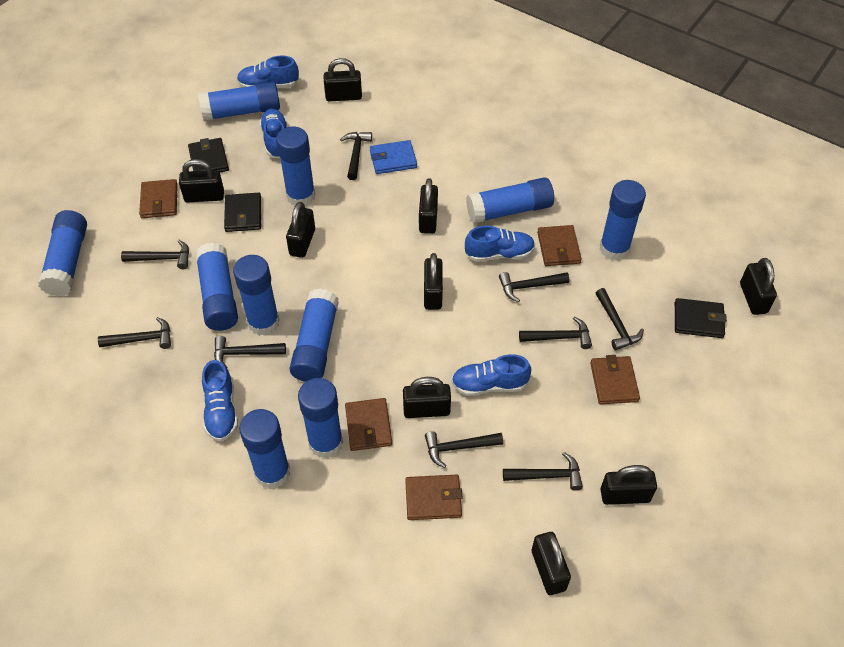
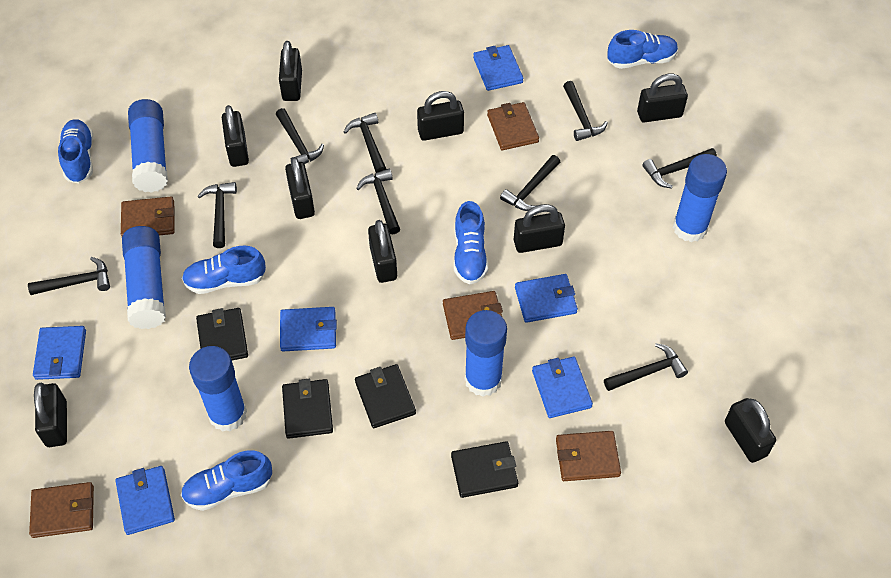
black wallet: [188,138,229,172] [224,193,261,232] [675,298,727,338] = 3 -> [196,308,248,360] [282,379,333,439] [355,364,416,428] [451,441,518,498] = 4
blue glue stick: [38,210,87,297] [195,242,238,331] [198,82,280,121] [233,255,280,336] [239,409,290,489] [276,127,315,206] [289,289,339,382] [298,378,343,458] [466,177,554,223] [600,180,646,261] = 10 -> [122,226,166,329] [128,99,168,193] [189,346,247,432] [465,310,507,397] [673,154,727,242] = 5
blue wallet: [370,140,417,174] = 1 -> [33,326,86,380] [115,466,175,535] [280,307,337,351] [473,45,524,91] [515,274,578,323] [532,357,593,418] = 6

